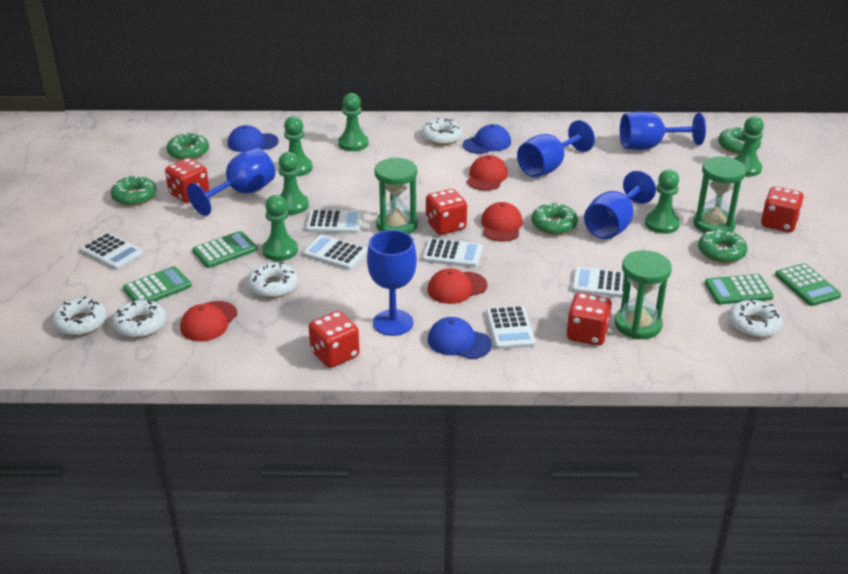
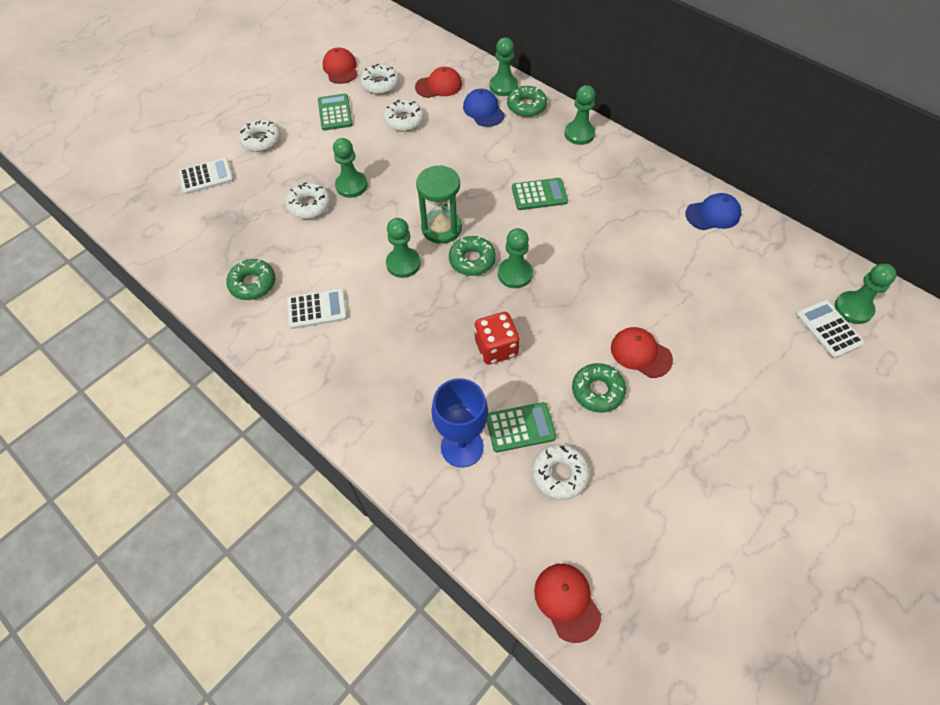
blue cap: [228,125,279,152] [428,317,492,359] [463,124,511,154] = 3 -> [463,89,505,127] [685,193,741,230] = 2
blue goblet: [187,148,275,216] [367,230,417,336] [517,120,595,177] [584,171,656,239] [620,111,706,150] = 5 -> [431,378,488,468] = 1
green calculator: [123,266,192,302] [192,231,257,268] [705,274,774,305] [775,263,841,306] = 4 -> [318,93,353,131] [487,402,556,452] [512,178,568,210] = 3
green donut: [111,176,156,206] [166,133,209,160] [531,203,578,235] [698,230,748,263] [718,127,761,154] = 5 -> [226,259,275,300] [449,236,496,276] [507,86,547,117] [572,363,626,413] = 4
green hourglass: [374,157,418,234] [615,250,672,339] [693,157,746,233] = 3 -> [416,165,462,244] = 1
red dice: [165,158,209,203] [309,311,360,368] [426,189,467,235] [567,293,612,345] [761,186,804,232] = 5 -> [474,312,520,364] = 1
white calculator: [80,233,144,270] [303,235,367,270] [306,209,363,234] [422,238,483,268] [486,305,536,349] [572,267,632,298] = 6 -> [178,158,234,194] [287,288,347,329] [796,300,865,359] = 3

